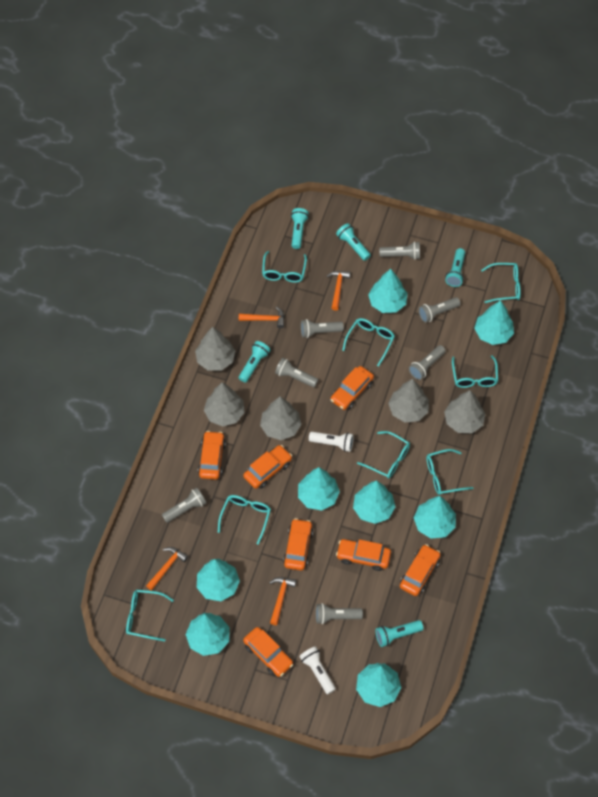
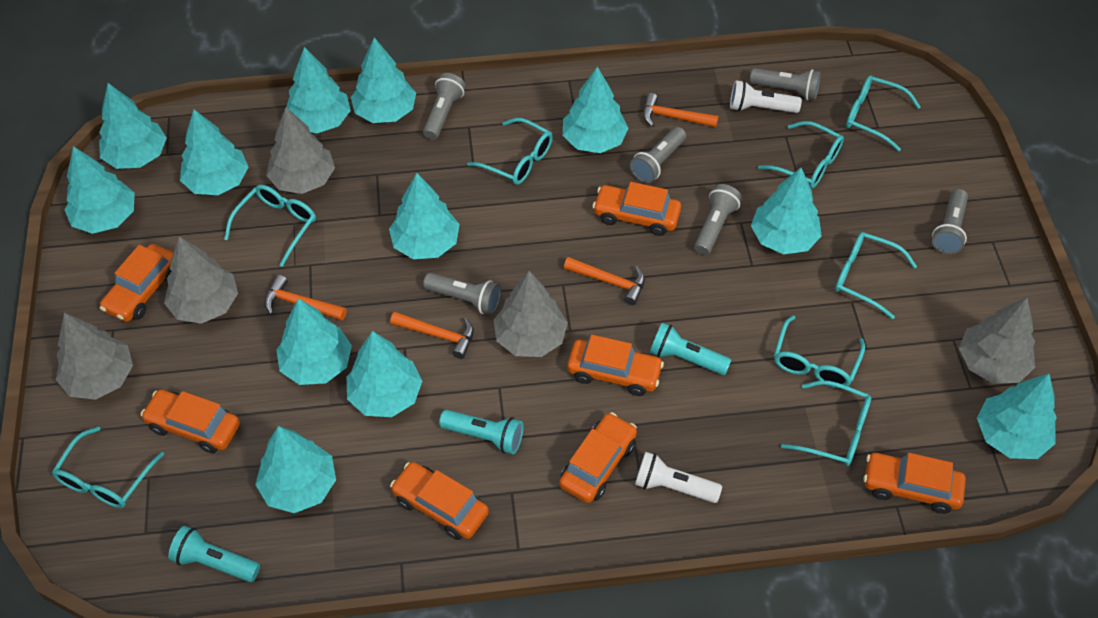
grey flashlight: [162,488,206,523] [275,358,319,388] [301,319,344,338] [316,603,363,624] [379,241,420,260] [409,345,446,380] [419,297,461,323] = 7 -> [423,73,466,140] [423,273,501,315] [630,127,686,183] [694,184,742,255] [750,68,821,100] [932,189,968,254] = 6
turquoise flashlight: [239,341,271,383] [291,208,309,249] [336,223,371,261] [375,620,423,647] [445,248,465,287] = 5 -> [168,526,260,582] [439,410,523,454] [650,323,731,375] = 3
turquoise tree: [185,613,230,656] [197,559,240,601] [298,467,340,511] [353,480,395,524] [356,663,401,707] [368,269,408,313] [414,496,456,539] [474,300,514,345] = 8 -> [64,146,135,234] [99,83,167,169] [180,109,248,195] [255,426,336,513] [276,298,352,385] [287,47,351,133] [347,331,422,417] [351,37,416,123] [389,173,460,259] [563,67,629,153] [751,168,822,254] [977,373,1057,459] = 12

